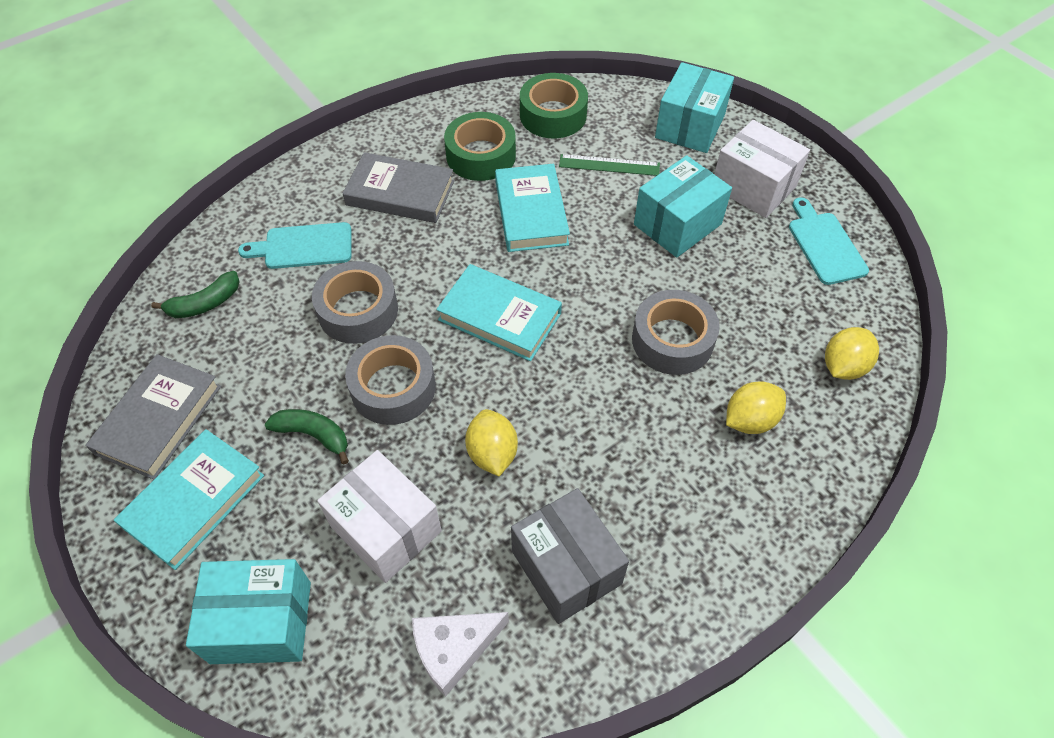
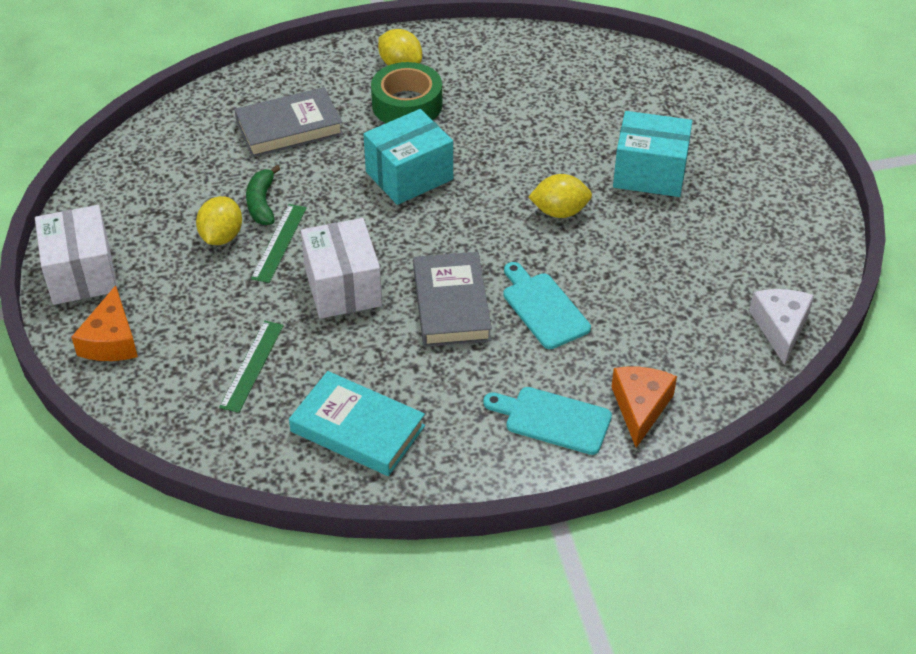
green banana: [151,271,240,318] [265,409,349,464] = 2 -> [246,165,280,225] = 1
green ruler: [559,154,660,176] = 1 -> [219,321,284,413] [251,204,307,283] = 2
green tape: [444,112,516,181] [520,73,588,138] = 2 -> [371,62,442,123] = 1
grey box: [511,488,629,624] = 1 -> none = 0
grey tape: [312,261,398,344] [345,335,436,425] [632,290,720,375] = 3 -> none = 0
orange cheese: none = 0 -> [71,285,138,361] [611,367,677,448] = 2
turquoise book: [114,429,264,570] [436,264,562,361] [495,164,570,252] = 3 -> [289,371,425,476] = 1
turquoise box: [186,559,311,664] [634,155,732,258] [655,62,734,153] = 3 -> [363,109,453,205] [613,111,692,197] = 2

